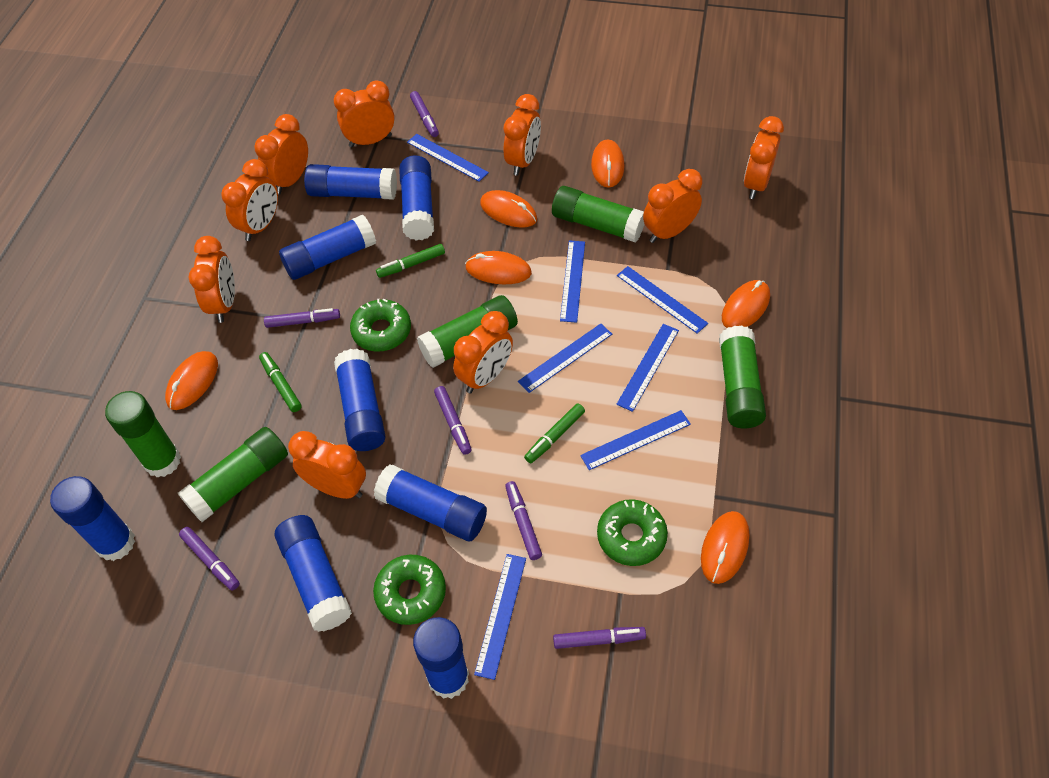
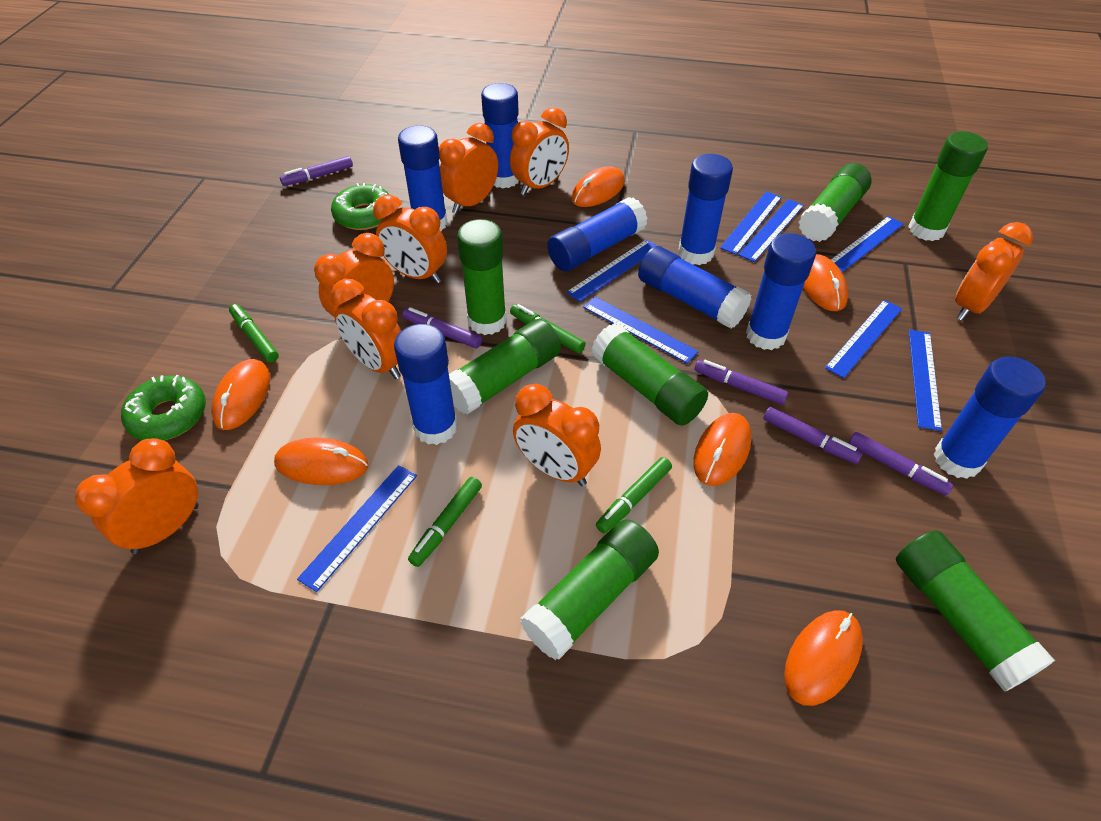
blue ruler: [407,134,489,182] [474,554,526,680] [518,324,612,393] [560,240,585,323] [580,410,691,470] [616,324,679,412] [617,266,708,334] = 7 -> [297,465,417,592] [566,239,657,302] [583,297,699,364] [720,191,782,255] [738,199,804,262] [825,300,902,378] [831,216,904,272] [909,330,942,431] = 8
green donut: [350,298,411,352] [373,555,446,625] [597,499,668,566] = 3 -> [121,375,206,441] [331,183,390,230] = 2
green glue stick: [105,391,181,478] [178,427,288,522] [417,295,518,368] [552,186,644,242] [719,325,766,428] = 5 -> [449,319,561,415] [457,219,507,335] [520,519,659,660] [591,323,708,426] [799,163,872,242] [896,530,1055,692] [908,131,988,241] = 7
green marker: [259,352,302,412] [376,244,445,278] [524,403,585,463] = 3 -> [229,304,279,362] [408,477,482,567] [510,304,585,353] [596,457,672,533] = 4
orange clock: [188,236,235,323] [221,159,278,241] [254,114,308,194] [288,431,366,499] [334,80,395,147] [453,311,513,393] [504,94,541,176] [643,169,703,243] [744,116,784,199] = 9 -> [75,438,199,554] [314,233,394,318] [331,279,401,379] [373,195,447,284] [439,123,498,214] [510,107,569,195] [513,384,601,486] [955,222,1033,321] = 8
purple marker: [179,527,240,591] [264,308,340,328] [410,91,439,137] [434,386,472,455] [505,481,542,560] [553,627,646,649] = 6 -> [280,156,353,186] [402,307,482,349] [694,360,788,405] [763,407,863,464] [849,432,953,496] = 5

